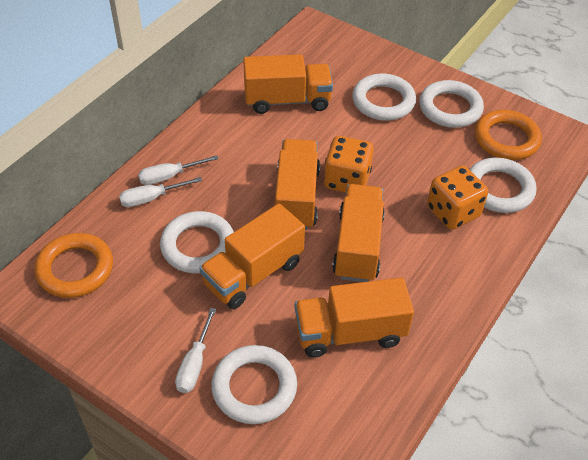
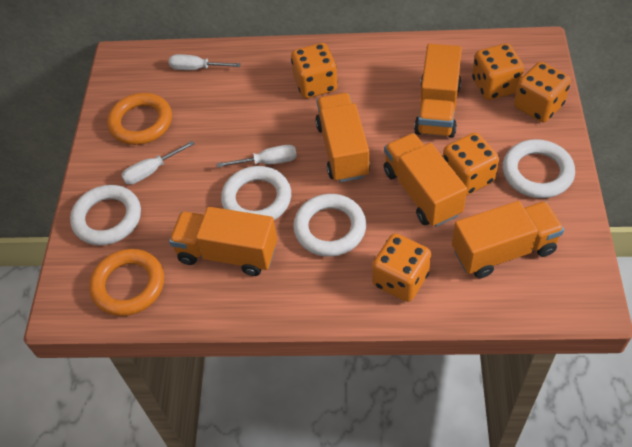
orange dice: [324,136,374,193] [427,166,488,230] = 2 -> [291,43,338,99] [372,234,431,302] [443,132,499,195] [472,43,524,100] [514,62,571,122] = 5
white ring: [160,211,234,273] [211,345,297,424] [352,74,416,121] [419,80,484,128] [469,158,537,213] = 5 -> [70,185,141,245] [221,166,291,220] [293,194,366,257] [503,139,575,198] = 4

